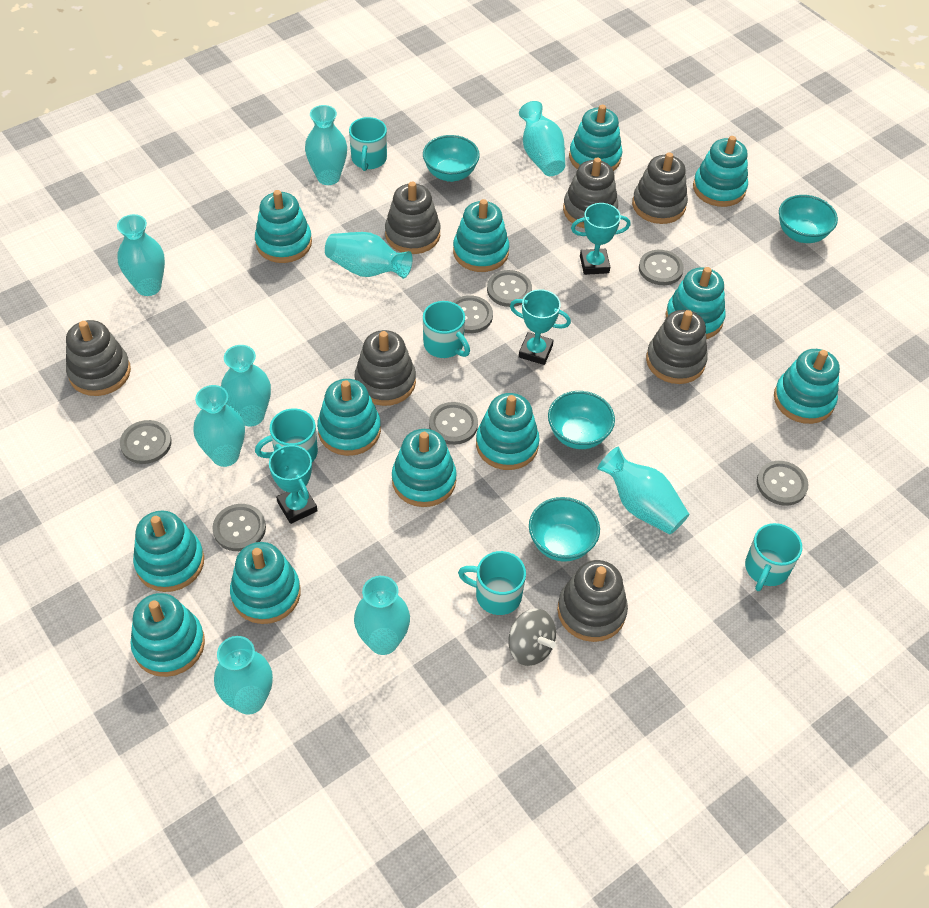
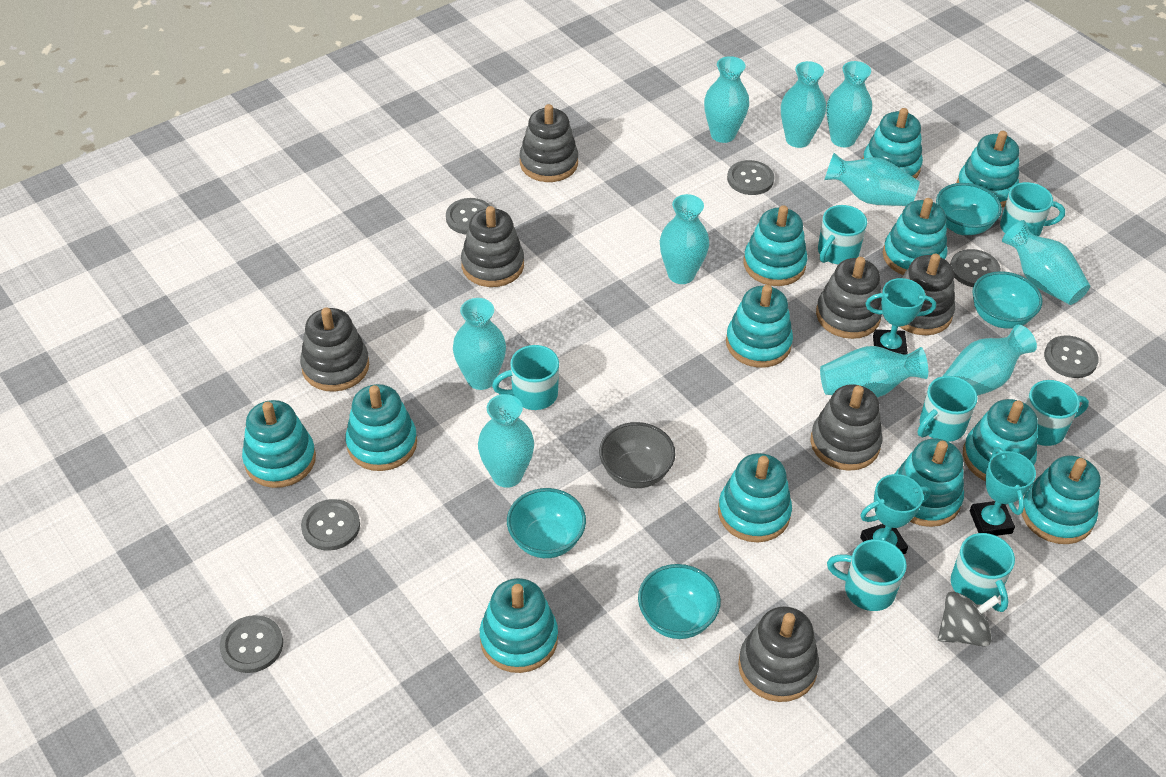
grey bowl: none = 0 -> [599,422,676,488] = 1
grey button: [120,420,172,464] [212,504,266,551] [429,402,478,445] [452,295,493,333] [487,270,532,307] [639,250,684,285] [757,461,808,506] = 7 -> [220,615,283,673] [301,499,360,551] [446,198,490,234] [727,160,774,195] [950,249,1001,287] [1044,335,1099,378] = 6
turquoise mug: [255,408,318,462] [349,117,387,171] [423,301,470,358] [458,551,526,615] [745,523,802,591] = 5 -> [492,345,559,410] [818,205,867,264] [827,539,907,611] [918,376,978,442] [951,533,1015,612] [1000,182,1065,236] [1025,380,1089,446] = 7
turquoise vase: [117,214,165,296] [194,385,245,467] [214,636,273,715] [221,345,271,427] [305,105,347,185] [325,232,413,279] [354,576,410,655] [519,101,565,176] [597,446,689,534] = 9 -> [453,298,506,390] [478,394,534,488] [660,194,709,284] [704,56,749,143] [781,61,826,148] [820,346,928,398] [824,153,920,206] [827,61,872,147] [943,325,1037,396] [1002,220,1090,305] = 10

